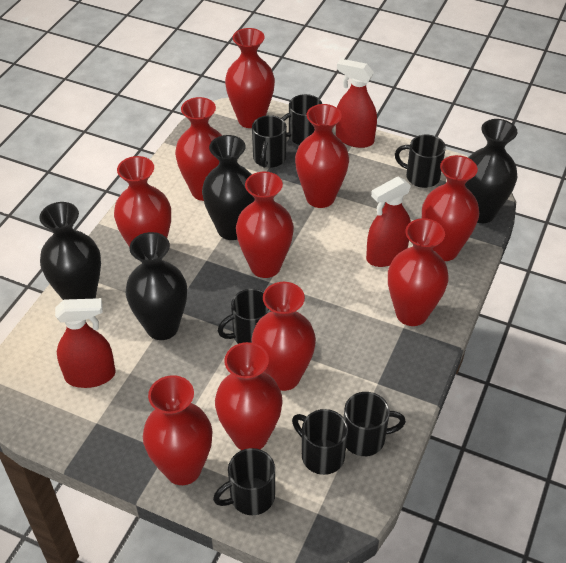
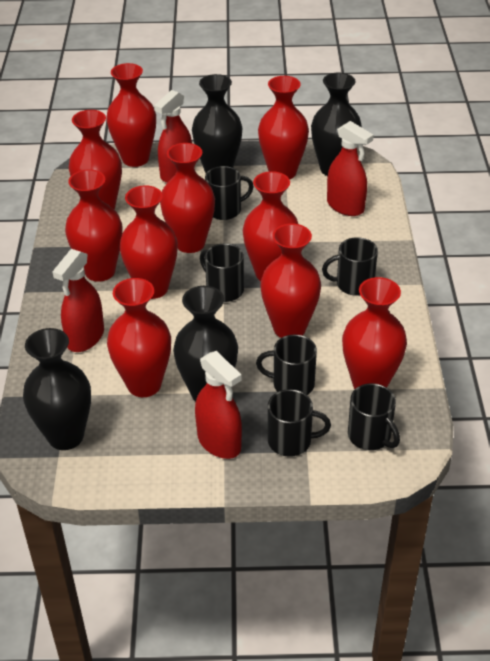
black mug: [213,448,275,515] [218,289,271,344] [252,115,287,168] [281,94,322,145] [292,409,348,475] [344,392,406,456] [395,135,446,188] = 7 -> [200,244,244,302] [205,166,254,220] [256,335,317,395] [268,389,331,457] [322,237,378,296] [348,383,400,450] = 6
red spray bottle: [55,298,116,388] [336,59,377,148] [366,176,411,267] = 3 -> [52,249,104,352] [154,90,192,183] [195,351,242,459] [327,121,374,216] = 4

